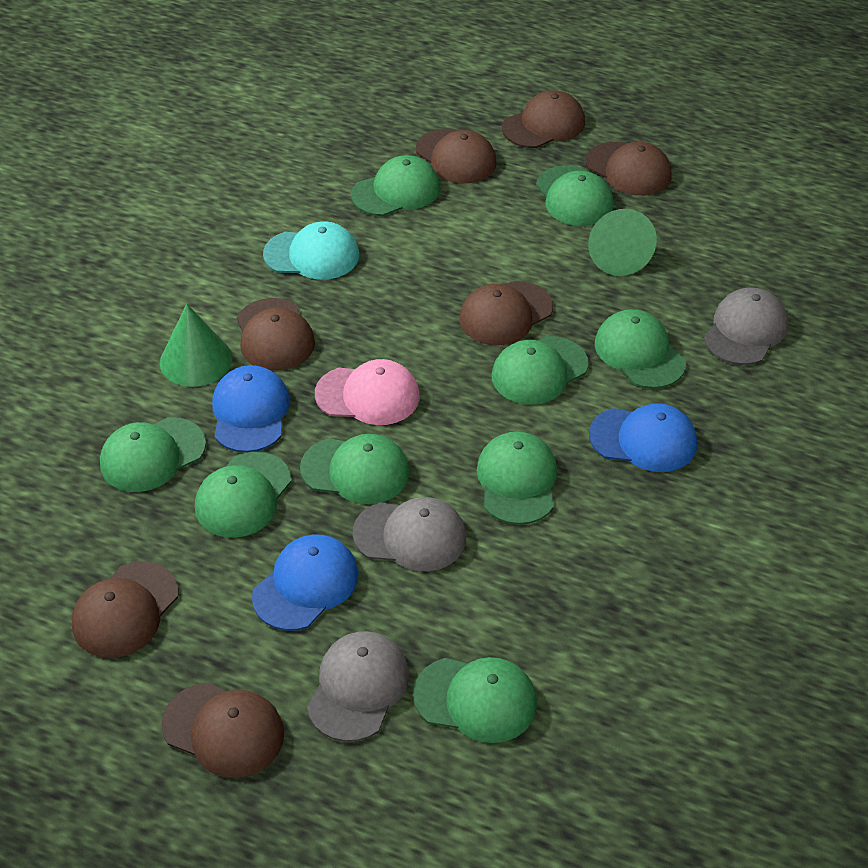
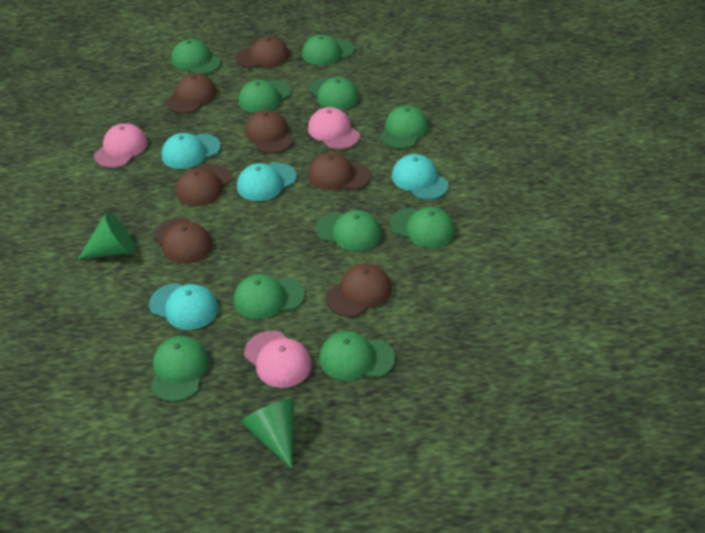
blue cap: [212,365,290,453] [252,535,359,631] [589,403,697,472] = 3 -> none = 0
green cap: [100,417,206,492] [195,452,292,538] [300,434,410,504] [351,155,440,216] [413,657,537,743] [477,432,557,525] [492,336,588,405] [536,166,614,226] [595,309,686,389] = 9 -> [150,336,209,402] [171,39,221,75] [234,274,305,319] [238,80,291,113] [302,35,354,65] [309,77,359,110] [316,210,381,251] [319,331,395,381] [380,106,428,149] [390,207,455,248] = 10
grey cap: [307,631,409,742] [353,497,466,571] [704,287,788,365] = 3 -> none = 0
pink cap: [315,359,420,425] = 1 -> [94,123,148,168] [244,331,312,388] [308,107,360,149] = 3
turquoise cap: [263,221,359,280] = 1 -> [149,283,218,330] [162,133,221,169] [237,163,297,201] [392,154,449,200] = 4

